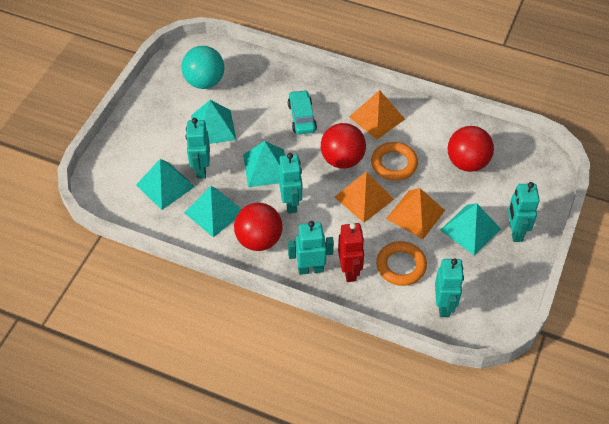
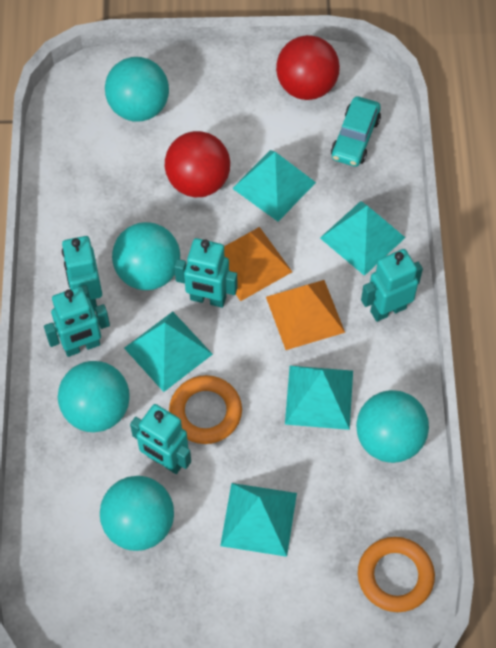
orange pyramid: [335,171,394,223] [349,90,405,140] [386,188,445,239] = 3 -> [224,227,292,301] [266,280,345,350] = 2
red ball: [234,203,282,251] [321,123,366,169] [448,126,494,172] = 3 -> [165,131,230,197] [276,35,340,100] = 2
red robot: [338,223,365,282] = 1 -> none = 0
turquoise ball: [181,46,224,89] = 1 -> [58,361,130,432] [100,476,174,551] [105,57,169,121] [112,222,180,290] [356,390,429,463] = 5

